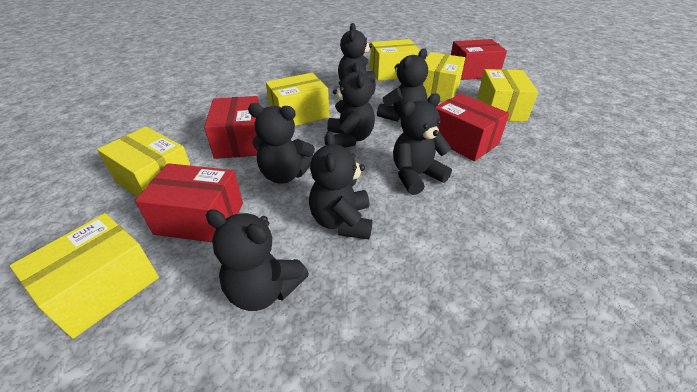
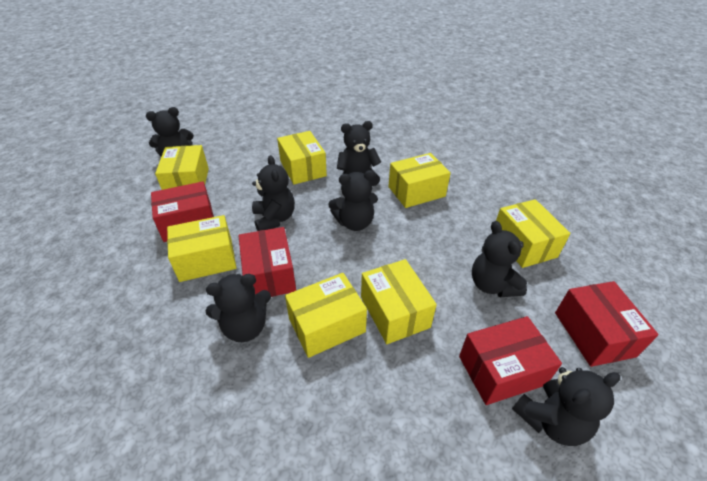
yellow box: [10,213,159,339] [97,126,191,197] [266,73,329,126] [370,39,420,81] [423,52,465,102] [477,69,538,122] = 6 -> [155,145,209,190] [167,215,236,282] [277,131,327,184] [285,273,367,358] [361,259,437,344] [388,153,451,208] [492,199,570,268] = 7

